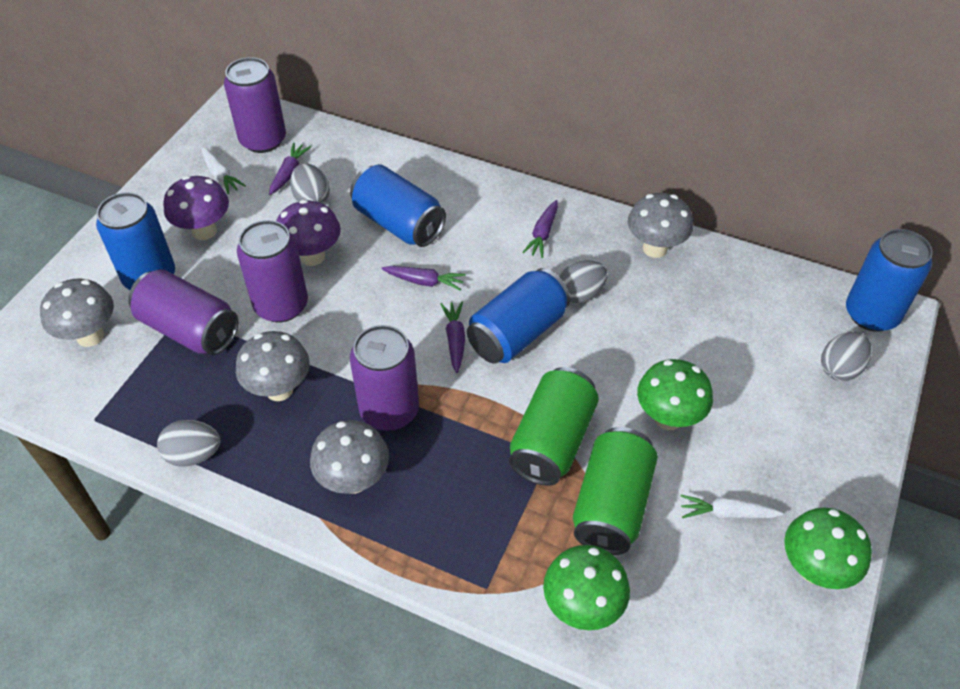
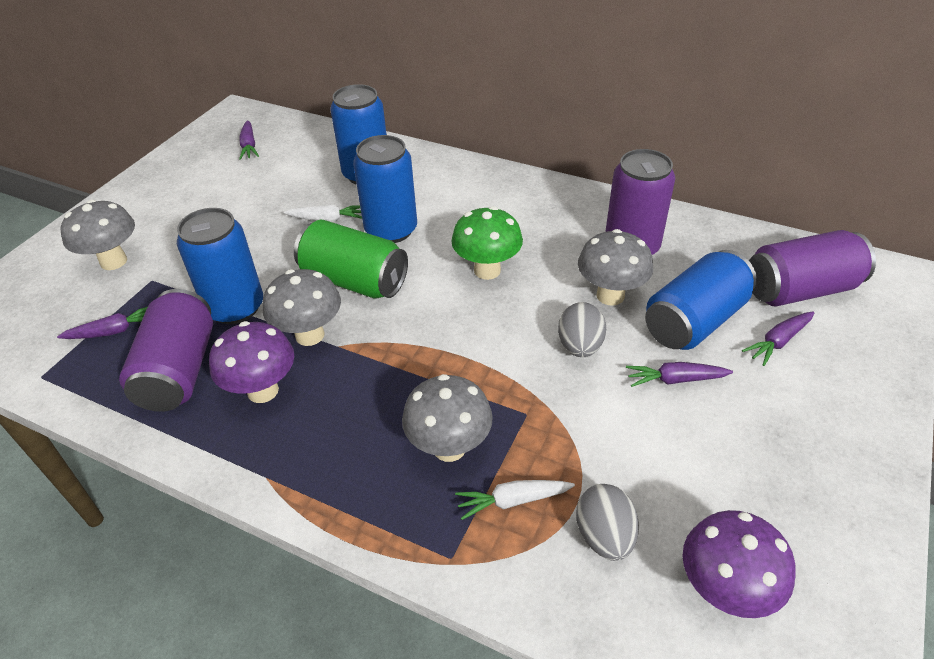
green can: [509,367,599,486] [573,427,658,555] = 2 -> [294,219,408,299] = 1
green mushroom: [543,545,630,630] [637,359,713,430] [784,507,872,589] = 3 -> [451,206,523,280] = 1
grey egg: [157,420,220,467] [290,163,330,204] [559,260,607,304] [821,331,872,381] = 4 -> [558,302,606,357] [576,484,639,561] = 2
purple can: [128,269,238,355] [224,57,286,153] [237,220,308,323] [350,325,419,431] = 4 -> [119,289,213,412] [605,149,675,255] [749,230,876,307] = 3

